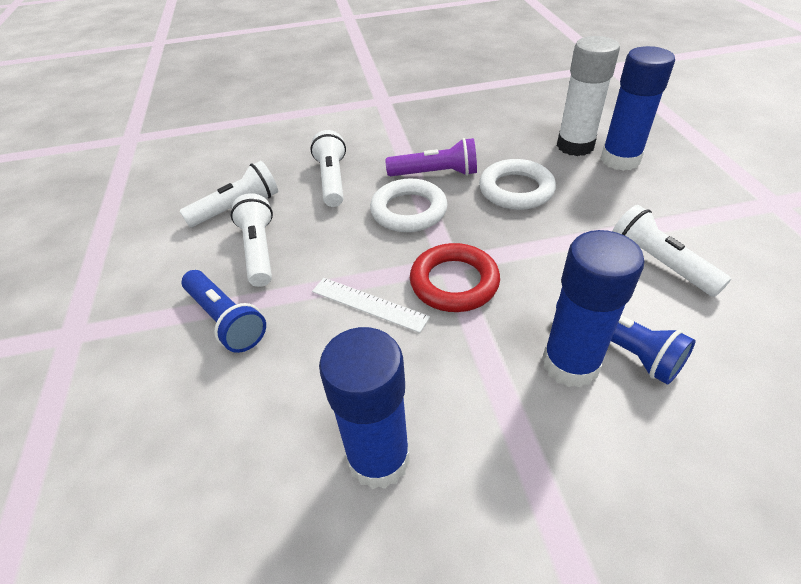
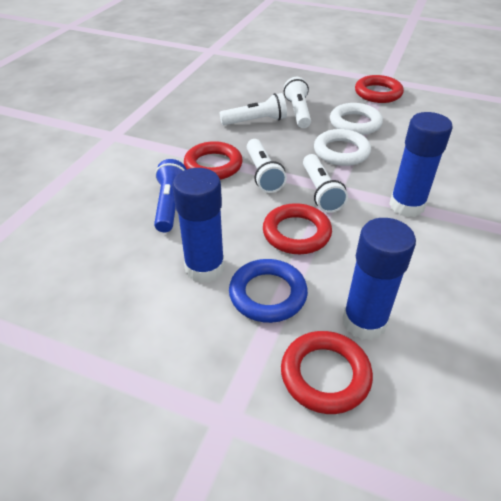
blue flashlight: [181,270,266,353] [556,299,696,384] = 2 -> [154,159,187,232] = 1
blue ring: none = 0 -> [229,259,308,323] = 1
purple flashlight: [386,138,477,176] = 1 -> none = 0
red ring: [410,243,500,312] = 1 -> [184,141,243,180] [263,203,332,254] [281,331,373,414] [355,75,404,103] = 4
white glue stick: [557,36,620,156] = 1 -> none = 0
white ruler: [312,278,430,333] = 1 -> none = 0

